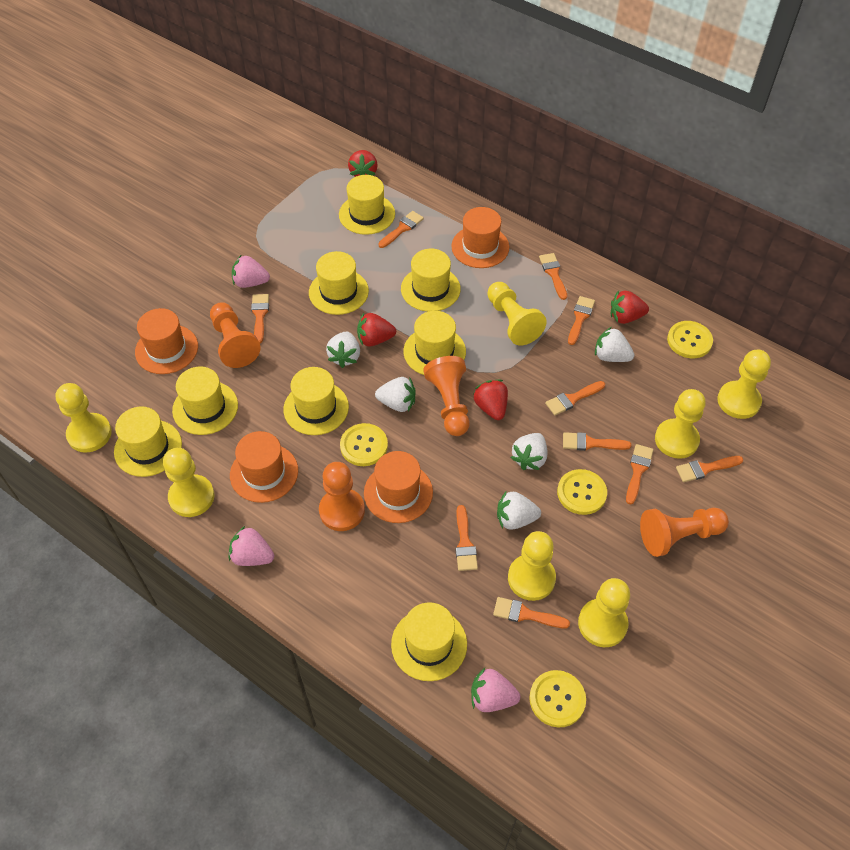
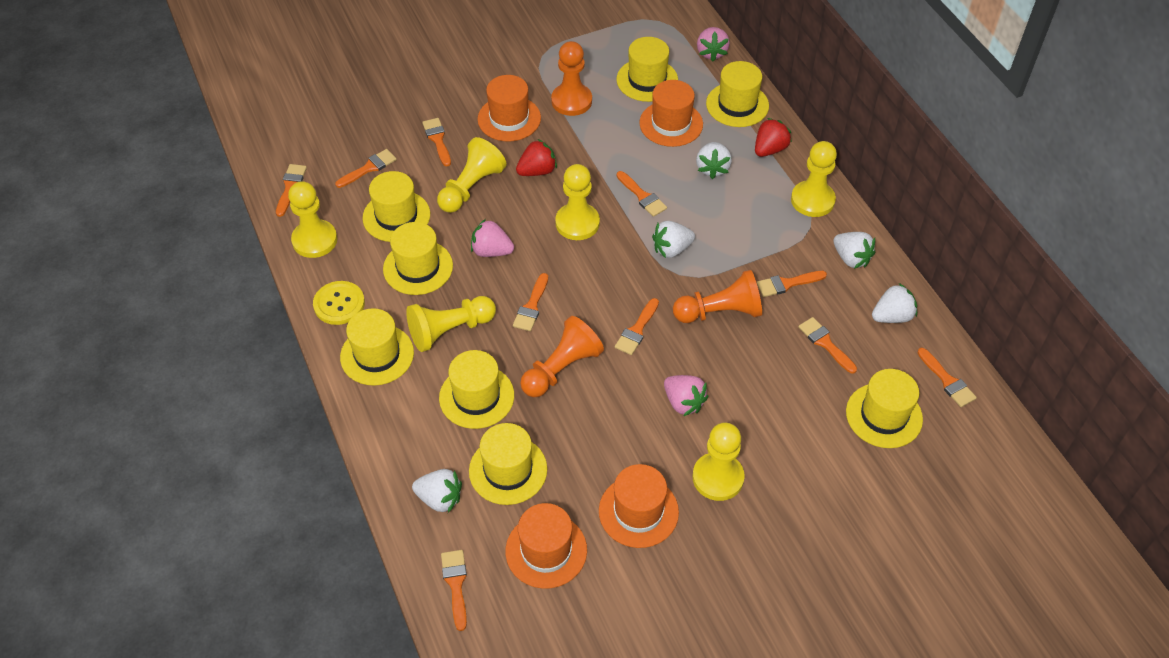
orange pawn: [210,302,261,368] [319,462,365,531] [423,356,470,436] [640,508,729,557] = 4 -> [520,316,604,397] [551,41,592,116] [673,270,762,323] = 3
red strawberry: [348,150,378,177] [357,313,396,346] [473,380,508,420] [611,290,649,324] = 4 -> [516,139,557,176] [755,118,792,157] = 2
yellow button: [340,423,388,466] [529,670,586,728] [557,469,607,515] [667,321,713,358] = 4 -> [313,281,365,325] = 1
yellow pawn: [55,383,112,453] [163,448,215,517] [487,282,546,346] [508,531,556,601] [578,578,630,647] [655,389,706,459] [717,350,771,419] = 7 -> [288,181,337,258] [406,296,496,352] [437,137,507,213] [555,164,600,240] [693,423,745,501] [791,141,837,217] = 6

